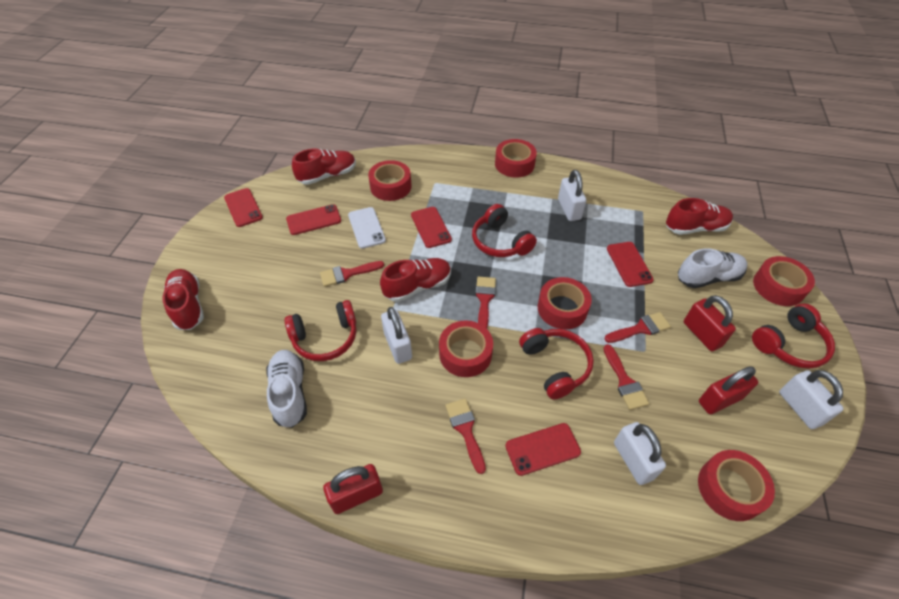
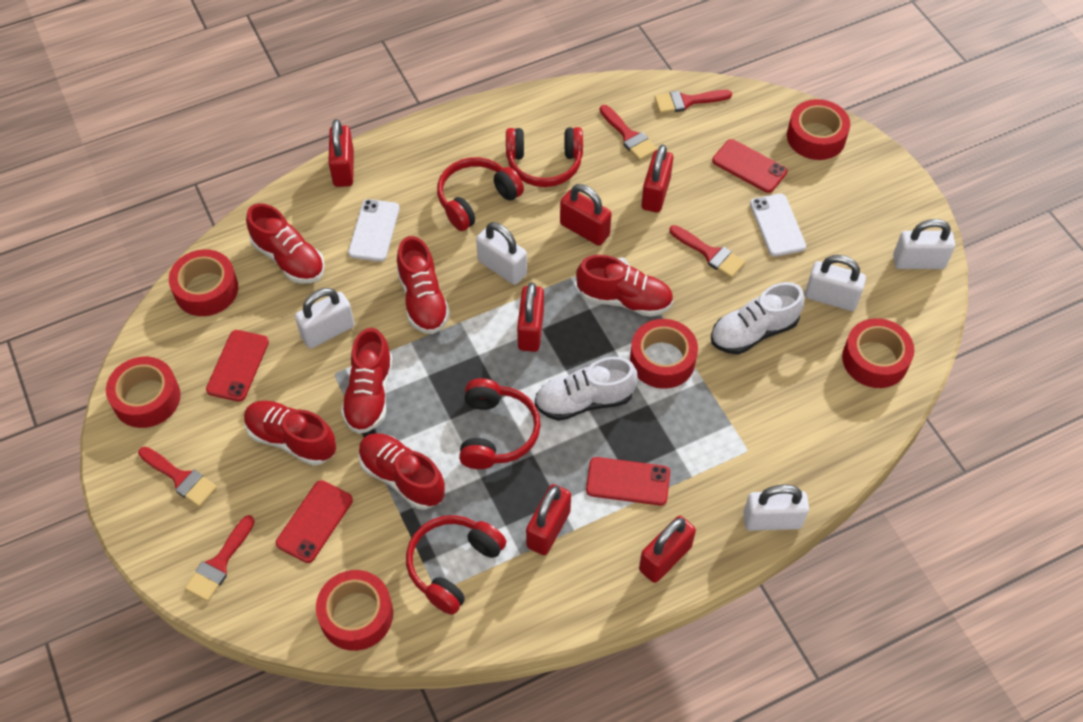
red padlock: [323,464,383,514] [684,295,736,351] [699,367,758,414] = 3 -> [328,119,354,187] [517,283,544,352] [526,484,571,555] [560,184,612,246] [639,516,696,583] [641,145,673,213] = 6
red phone: [224,188,263,227] [286,204,341,235] [411,207,452,248] [505,423,581,476] [607,242,654,287] = 5 -> [206,330,269,402] [276,480,353,563] [586,457,670,506] [712,139,787,193] = 4
red shoe: [163,269,204,330] [292,149,356,185] [380,258,451,302] [666,198,733,235] = 4 -> [244,401,336,466] [246,203,325,283] [341,328,393,434] [358,433,445,510] [397,236,450,334] [576,255,673,317] = 6
white padlock: [381,307,412,364] [558,170,586,221] [614,422,666,485] [779,370,844,429] = 4 -> [295,288,354,349] [476,222,527,285] [743,485,809,531] [805,255,866,311] [893,219,955,269] = 5
white phone: [348,207,386,249] = 1 -> [348,199,399,262] [750,194,806,257] = 2

